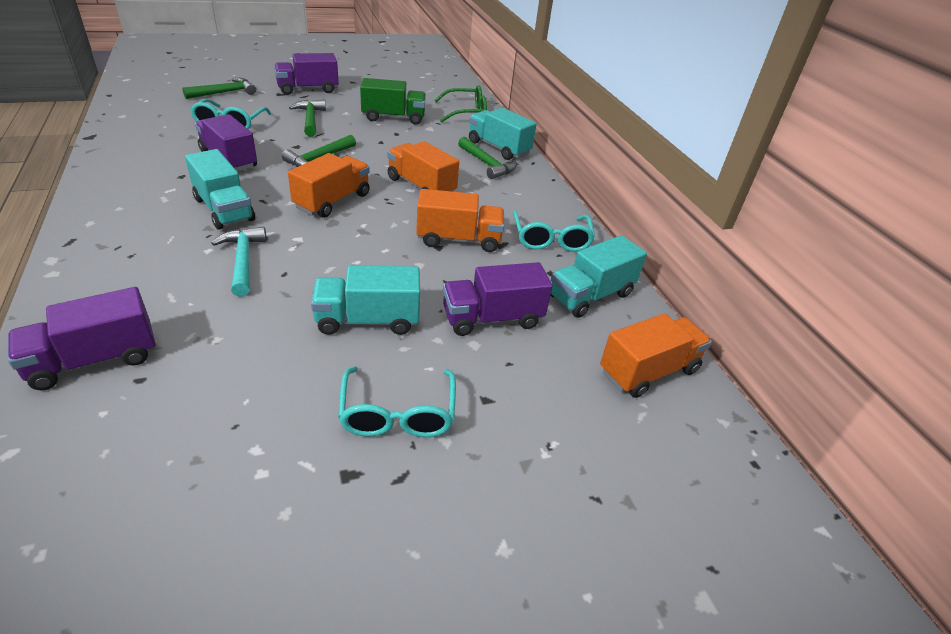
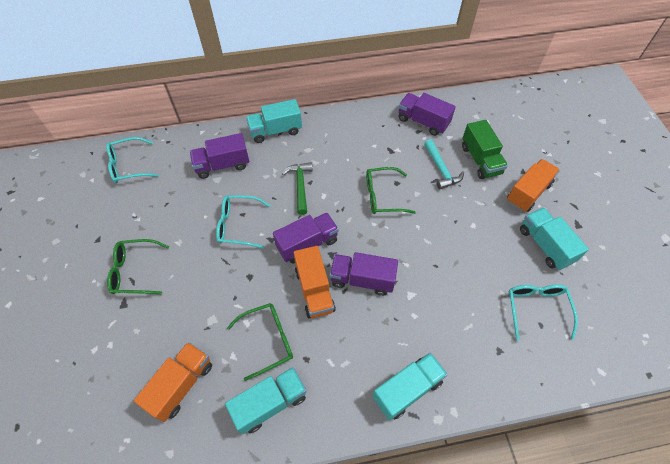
green glasses: [434,85,487,123] = 1 -> [107,239,169,295] [227,303,293,381] [366,167,416,214] = 3
green hammer: [182,78,256,99] [282,135,356,167] [289,100,326,137] [458,137,517,179] = 4 -> [282,162,313,215] = 1
orange truck: [288,153,370,218] [387,141,459,192] [416,189,504,252] [600,313,712,398] = 4 -> [134,342,212,422] [294,246,336,318] [507,159,560,212] = 3

